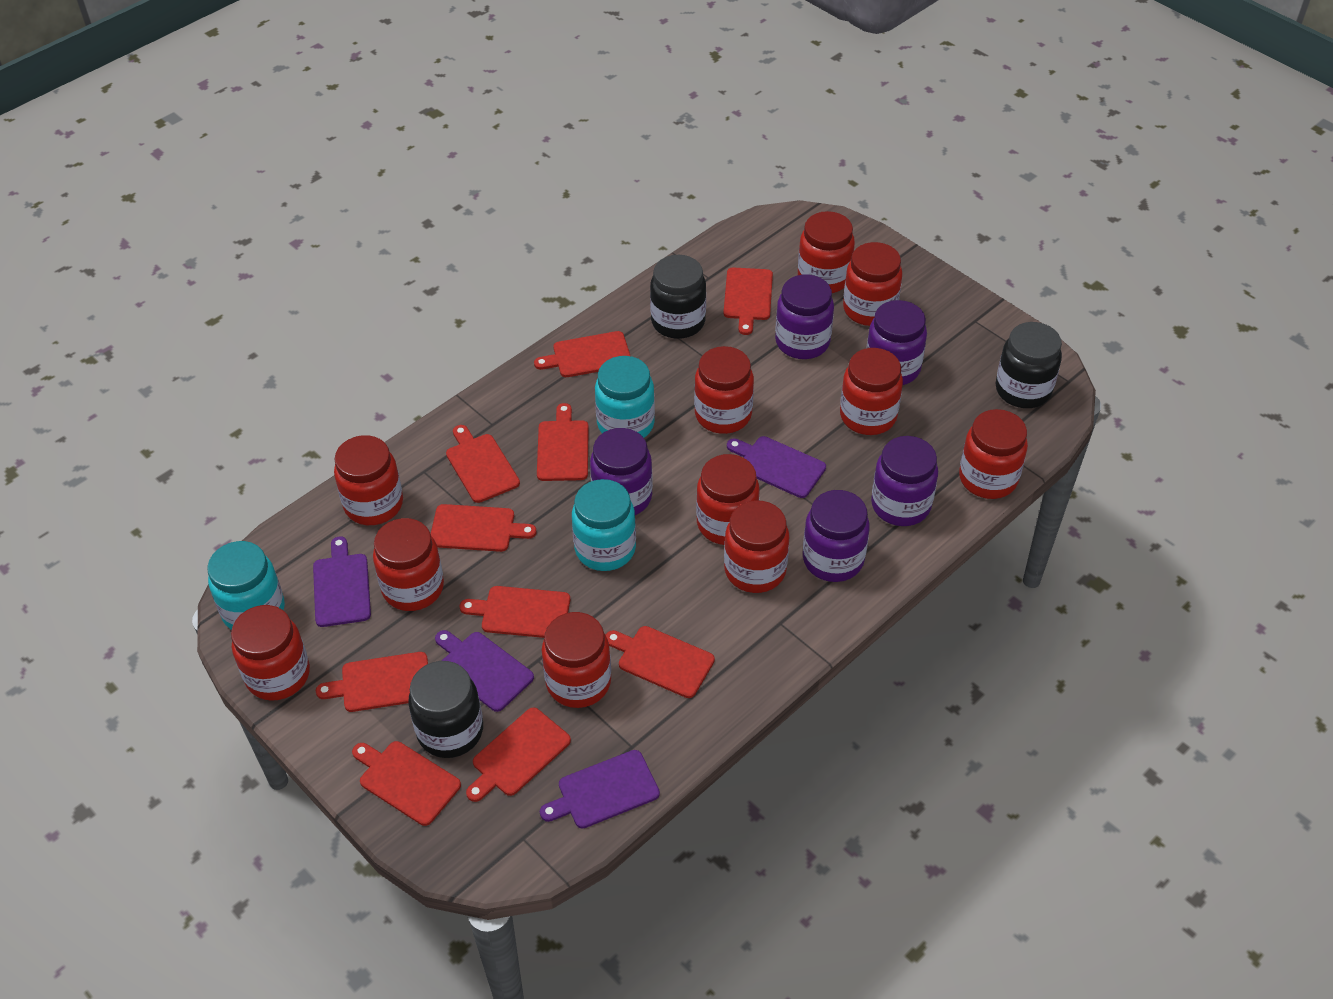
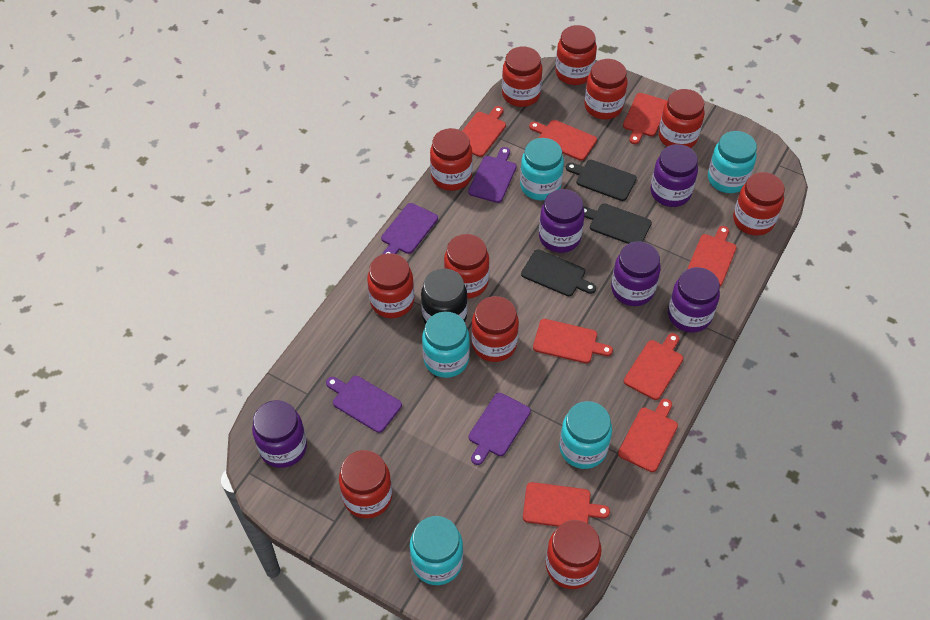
black cutting board: none = 0 -> [521,249,596,297] [566,160,637,201] [583,203,652,244] = 3
black jar: [408,661,483,758] [650,255,706,339] [996,322,1062,408] = 3 -> [421,268,468,324] = 1
red cutting board: [316,652,428,712] [352,741,461,826] [431,504,536,552] [446,425,520,503] [460,586,570,638] [466,707,571,802] [534,331,630,377] [537,403,589,481] [606,626,715,698] [723,267,773,335] = 10 -> [462,106,506,157] [523,482,610,527] [529,120,597,161] [533,319,613,363] [618,399,678,472] [623,93,667,144] [624,333,683,400] [687,226,737,286] = 8
turquoise jar: [207,541,285,630] [572,479,636,571] [595,356,655,438] = 3 -> [410,516,463,585] [422,312,470,378] [520,138,564,200] [559,401,612,469] [708,131,757,193] = 5

